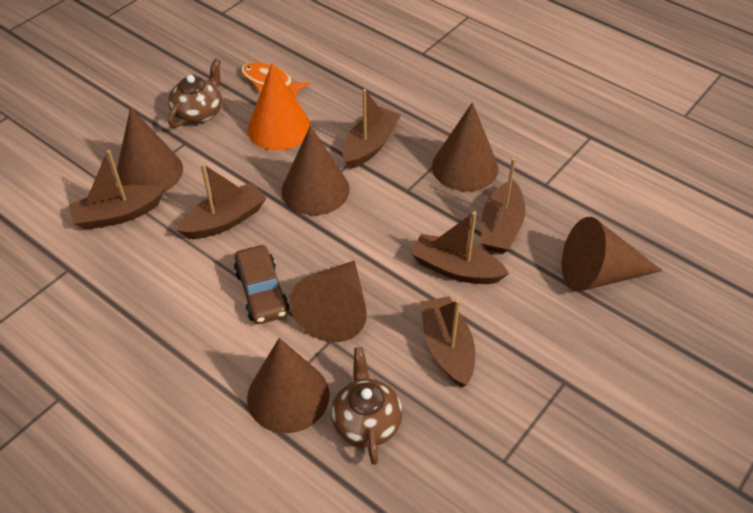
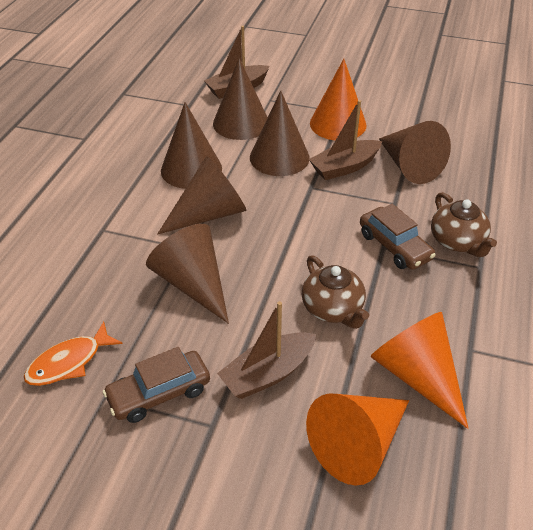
brown boat: [69,150,164,230] [177,163,266,239] [343,89,401,169] [411,211,509,284] [420,296,475,388] [481,158,526,254] = 6 -> [204,26,269,99] [217,301,316,399] [309,100,382,180] = 3
brown car: [234,245,289,324] = 1 -> [103,347,210,423] [360,204,436,270] = 2
orange cone: [248,63,311,150] = 1 -> [306,393,409,486] [310,59,367,140] [371,312,469,429] = 3

